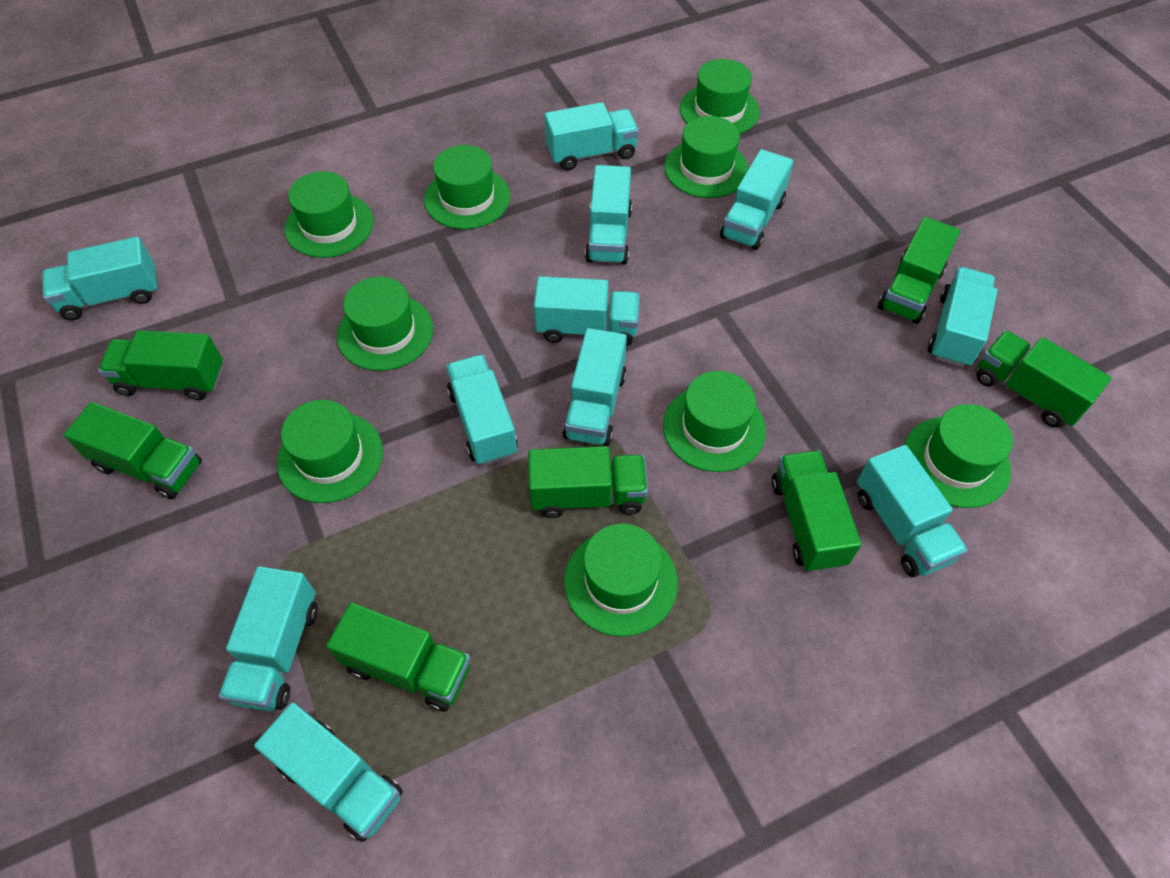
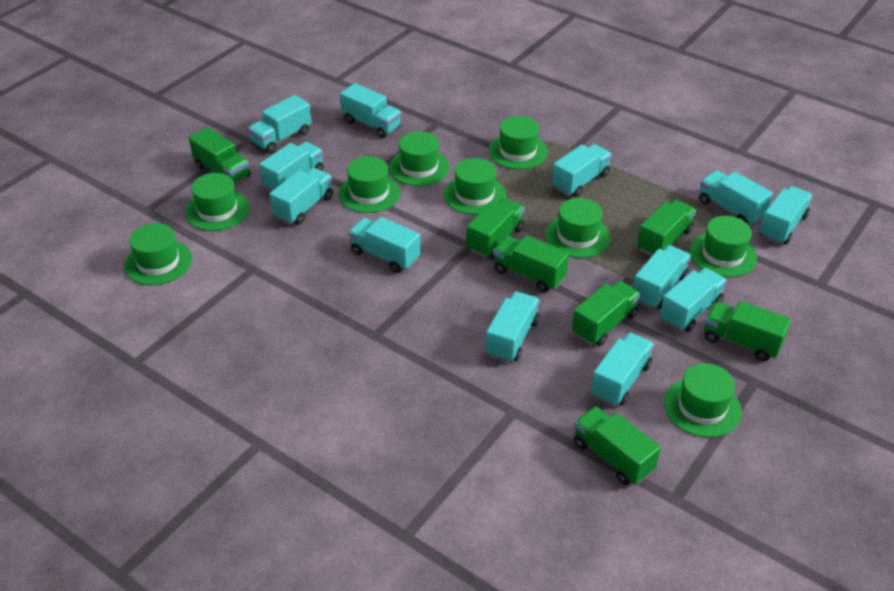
turquoise truck: [42,237,159,320] [219,566,318,711] [254,702,403,842] [446,355,518,465] [534,276,640,346] [544,102,639,170] [562,328,627,446] [585,165,632,264] [720,149,794,250] [857,445,968,577] [928,267,998,367] = 11 -> [248,95,312,153] [260,142,324,191] [270,168,333,225] [340,83,402,138] [349,217,421,273] [486,291,540,363] [552,144,612,197] [591,332,654,406] [633,245,691,309] [660,268,727,332] [699,170,773,225] [759,186,813,244] = 12

